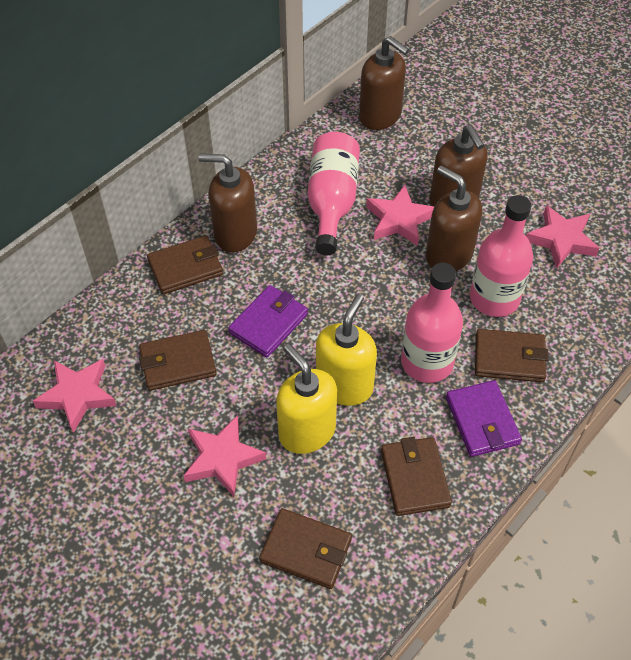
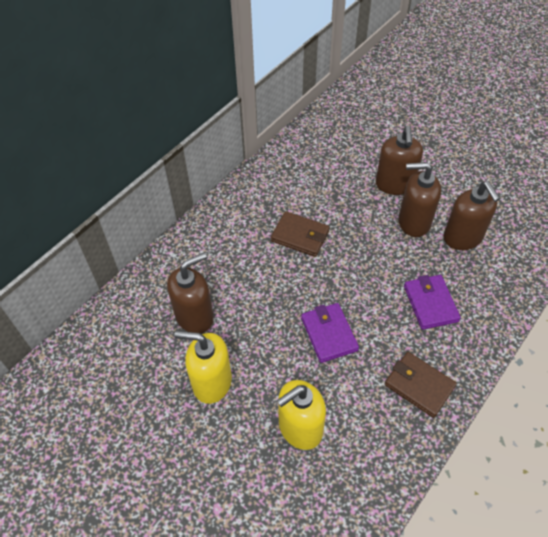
brown wallet: [139,330,217,391] [147,236,223,294] [259,508,352,589] [381,437,452,516] [475,329,549,382] = 5 -> [271,211,329,257] [385,352,457,418] = 2
pink bottle: [308,132,360,255] [401,263,463,383] [470,195,533,317] = 3 -> none = 0
pink star: [33,359,117,433] [183,415,267,497] [366,185,434,246] [526,205,600,268] = 4 -> none = 0

